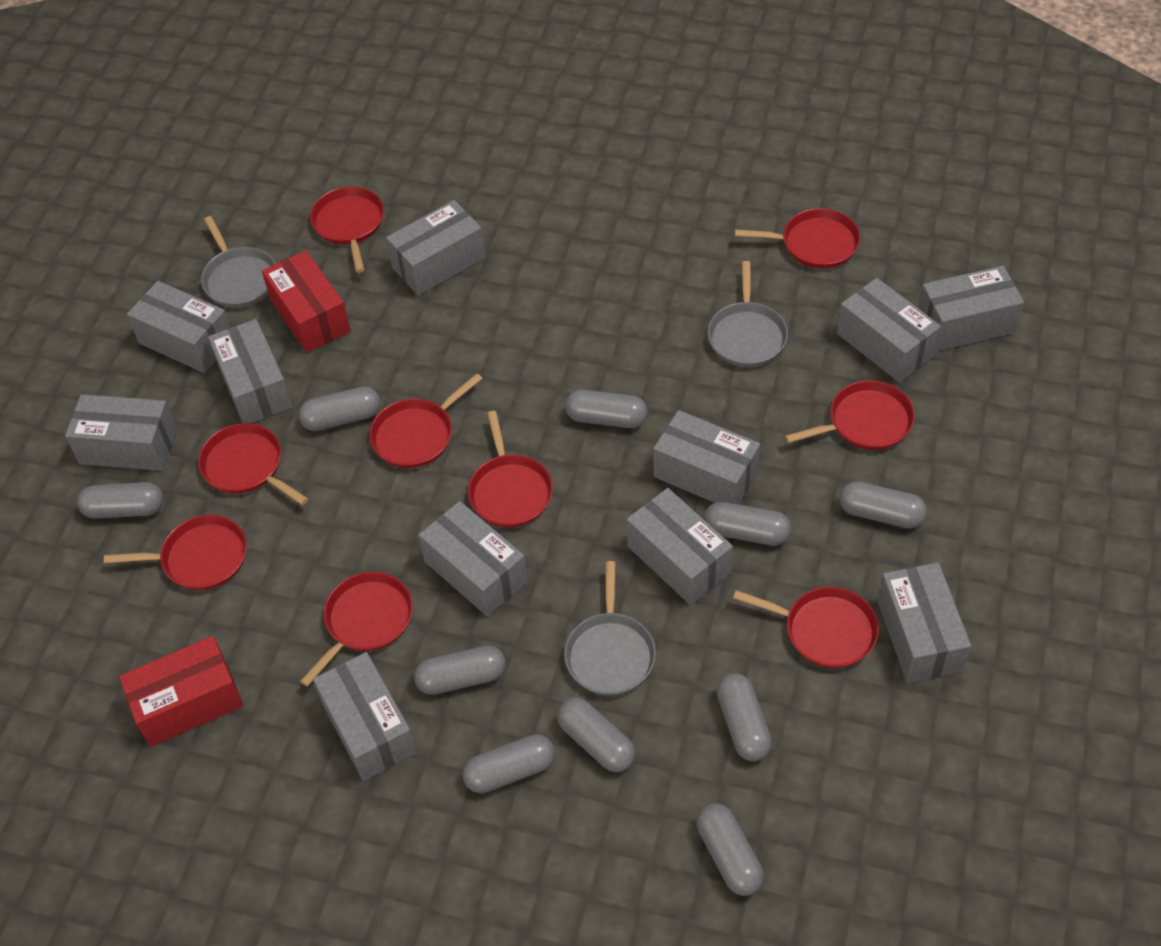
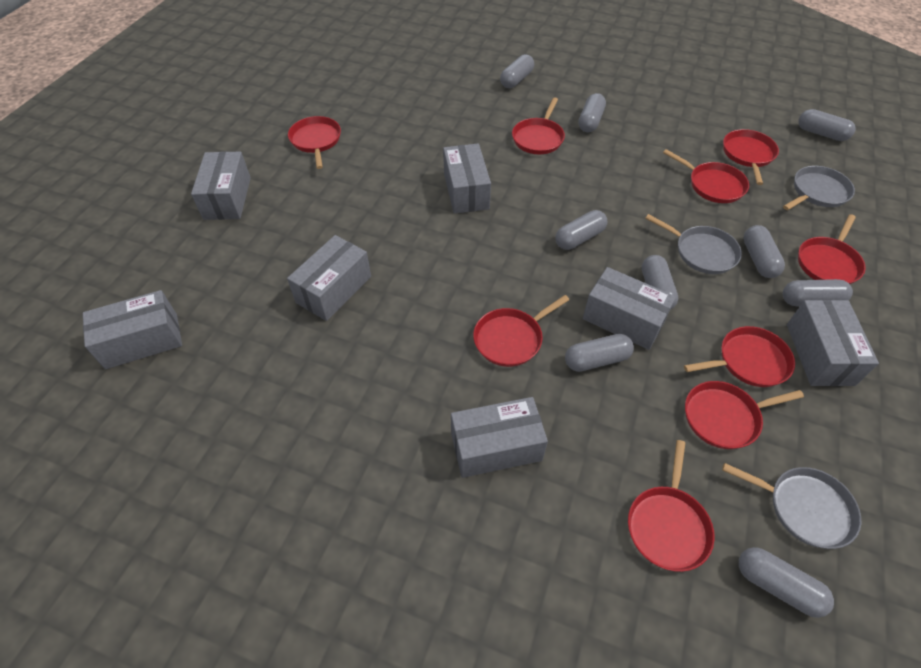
grey box: [65,394,177,471] [127,281,231,373] [208,319,292,423] [313,652,417,781] [386,200,485,295] [419,501,528,617] [626,488,733,605] [653,410,760,504] [837,278,941,383] [877,562,971,683] [918,266,1024,351] = 11 -> [83,290,182,369] [191,151,251,220] [287,235,371,321] [443,144,491,214] [451,397,548,478] [583,267,676,350] [787,300,879,386] = 7
grey capsule: [77,482,163,519] [299,387,380,431] [414,646,505,695] [463,734,555,793] [557,698,635,772] [565,390,647,428] [697,803,764,896] [704,502,791,546] [717,673,772,761] [839,481,927,528] = 10 -> [500,54,534,88] [555,210,607,250] [565,334,634,372] [579,93,606,132] [642,255,678,310] [739,547,834,618] [744,225,785,278] [783,279,853,306] [798,109,856,141] = 9
red box: [119,636,243,747] [262,250,351,353] = 2 -> none = 0

